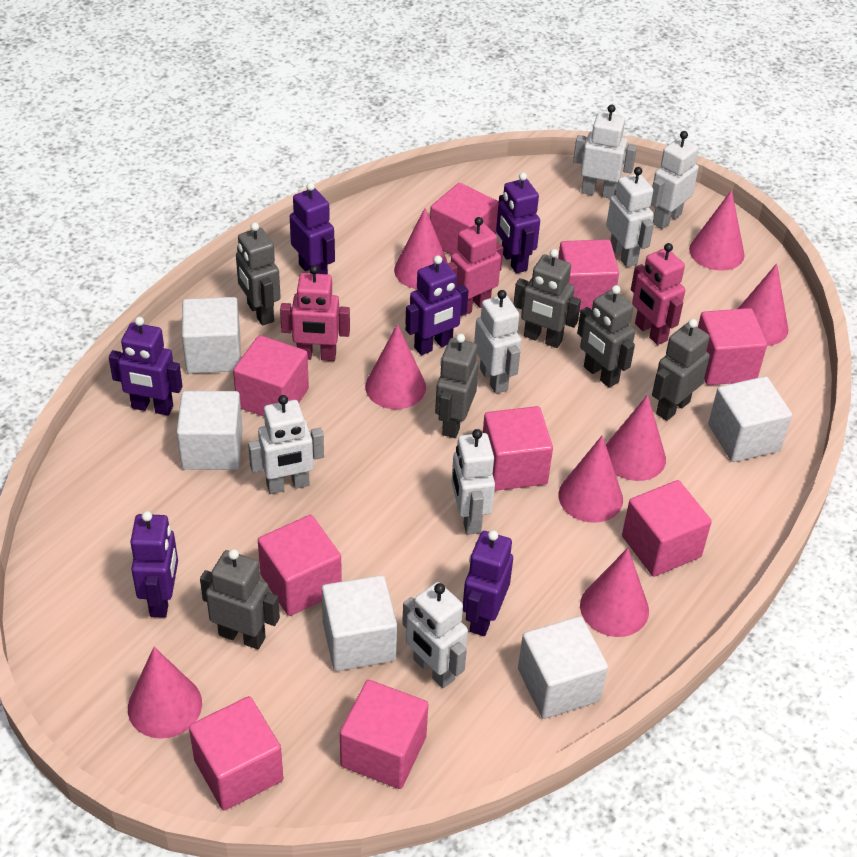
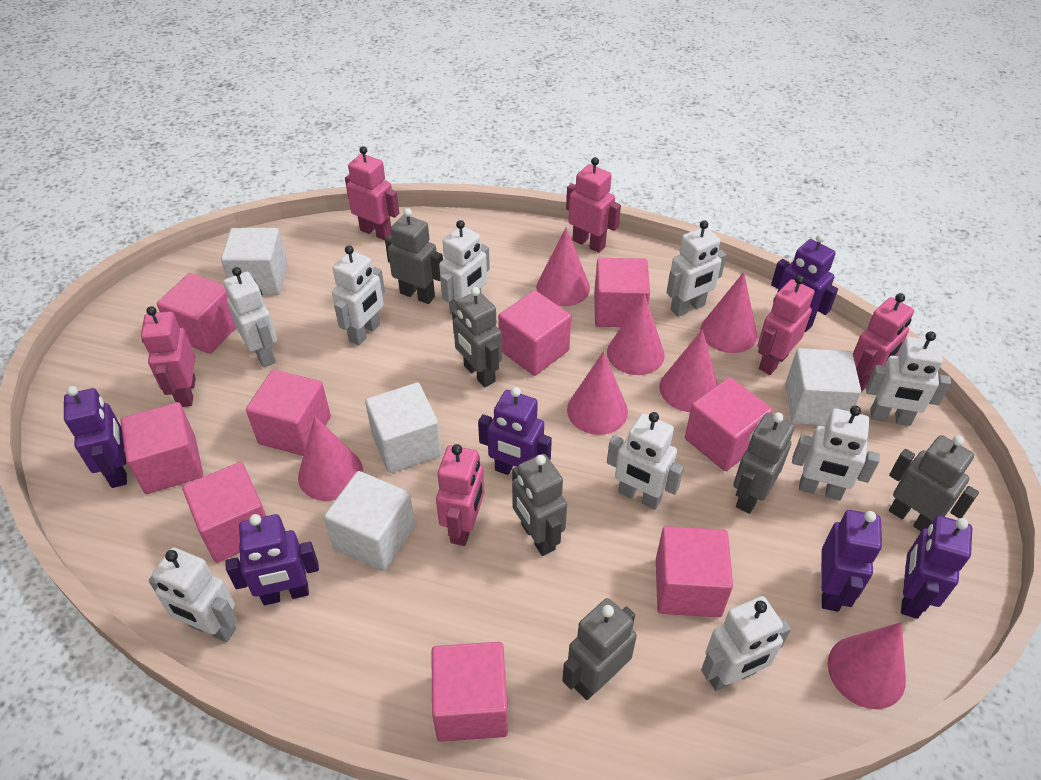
pink cone: [128,647,202,739] [365,324,426,409] [394,208,448,289] [558,436,623,523] [580,548,649,637] [606,395,666,481] [689,190,744,271] [738,263,788,346] = 8 -> [298,416,363,501] [536,227,590,306] [567,351,628,435] [607,293,665,375] [659,329,718,412] [700,272,757,353] [828,622,906,709] = 7
pink robot: [280,265,350,361] [447,217,503,316] [631,243,685,345] = 3 -> [141,306,196,407] [345,146,399,240] [436,444,485,546] [566,157,621,253] [757,275,815,375] [853,293,914,392] = 6
white cube: [177,391,243,470] [182,297,241,374] [322,575,397,671] [518,616,608,719] [708,376,792,462] = 5 -> [221,228,288,295] [324,471,415,571] [365,382,442,473] [785,348,861,425] = 4
white robot: [248,395,324,494] [402,582,468,688] [451,429,495,535] [474,290,521,394] [573,105,637,198] [606,167,654,267] [651,131,699,229] = 7 -> [148,548,237,642] [223,267,277,367] [332,246,385,345] [439,220,490,315] [607,412,684,510] [666,220,727,317] [701,596,791,691] [792,406,880,501] [866,331,951,426] = 9

